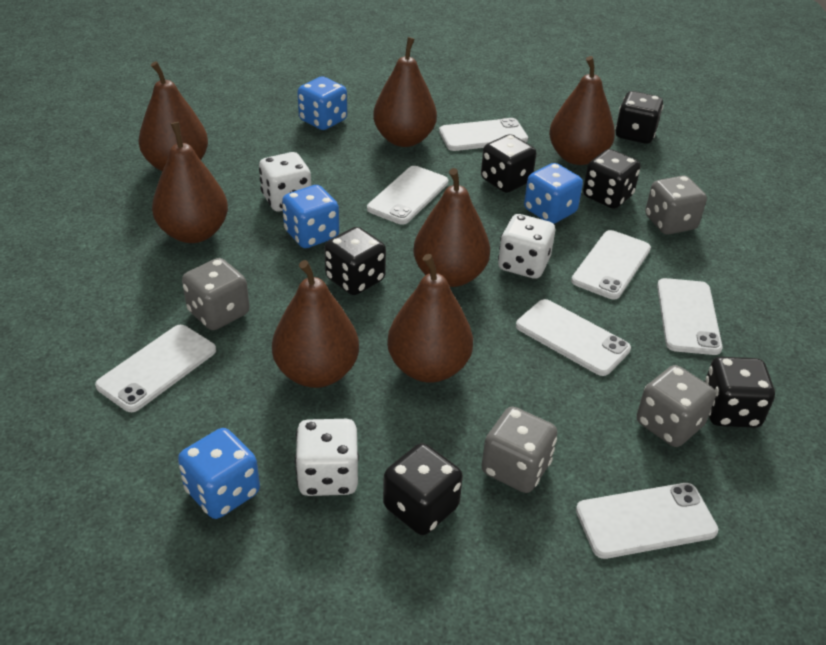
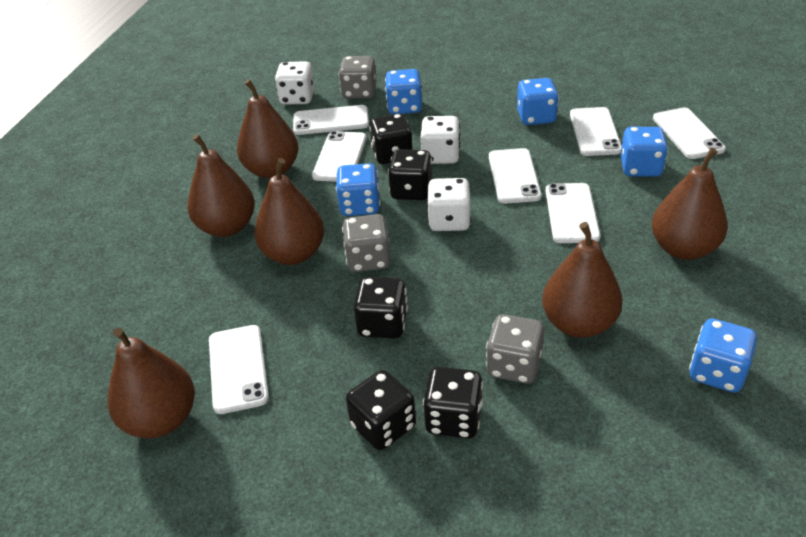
black dice: [324,227,386,295] [383,443,463,535] [481,134,536,193] [583,149,641,209] [615,91,664,144] [705,357,775,428] = 6 -> [346,370,416,450] [354,277,408,339] [369,114,413,164] [388,149,432,200] [423,367,483,438] = 5
blue dice: [178,428,260,519] [282,185,339,248] [297,77,347,130] [524,163,583,224] = 4 -> [336,163,380,216] [385,69,422,114] [517,78,559,125] [621,127,668,177] [689,318,757,393] = 5
brown pear: [138,61,208,171] [152,122,228,243] [272,260,359,388] [373,37,437,147] [387,254,473,383] [413,168,490,287] [549,56,615,165] = 7 -> [108,328,195,438] [187,134,255,237] [237,79,298,178] [254,158,324,265] [542,222,623,338] [652,148,728,260] = 6
grey dice: [182,258,249,330] [482,406,557,493] [637,365,716,447] [645,176,707,235] = 4 -> [339,56,377,99] [342,214,391,272] [486,314,544,384] = 3

